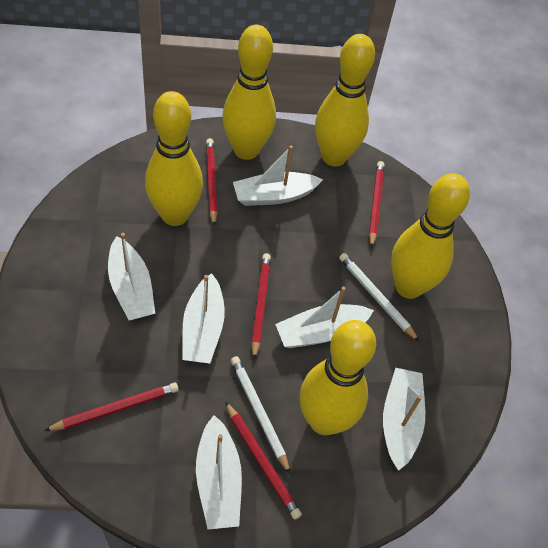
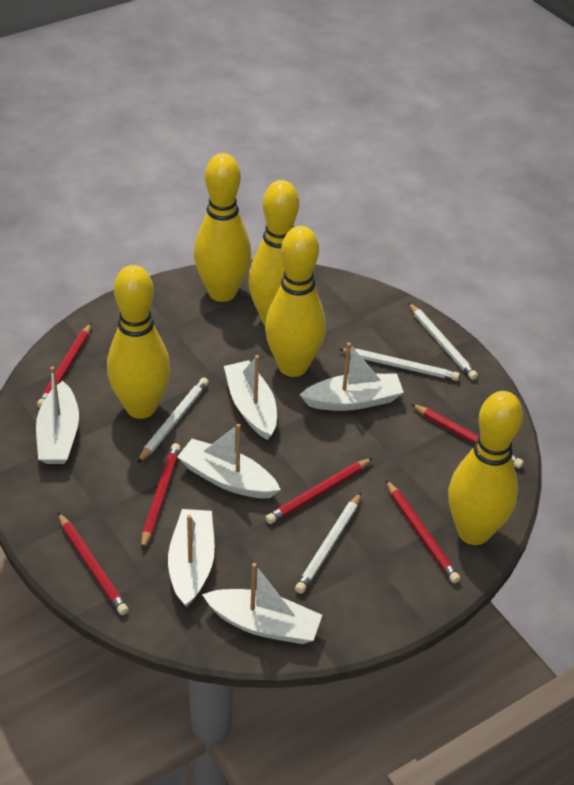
red pencil: [44,382,179,431] [206,138,218,226] [225,401,302,520] [252,253,271,360] [369,161,385,248] = 5 -> [37,323,91,408] [58,512,129,615] [141,443,181,550] [265,458,373,524] [386,480,460,583] [411,404,524,468] = 6
white pencil: [231,356,290,474] [339,253,419,341] = 2 -> [137,377,209,464] [295,492,361,594] [339,348,460,381] [408,302,478,380] = 4

